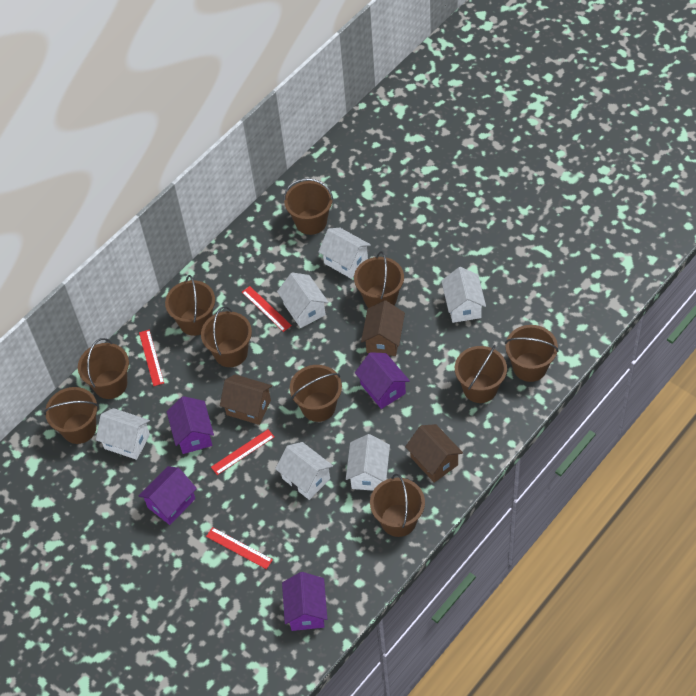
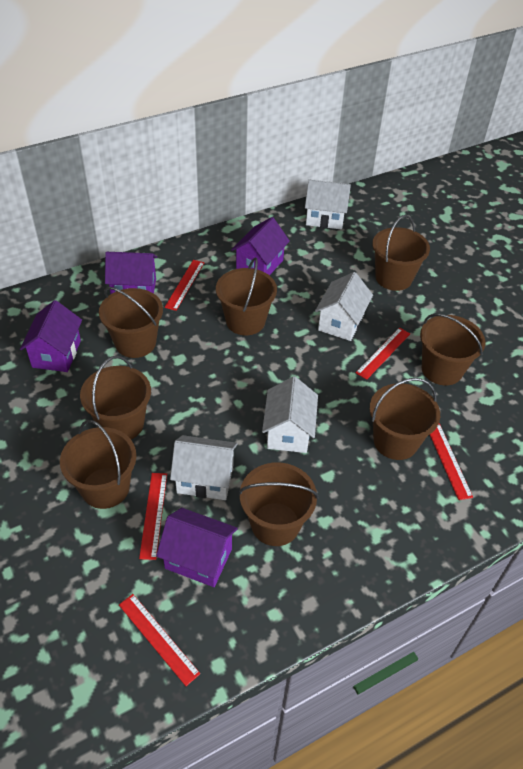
brown bucket: [44,387,98,444] [78,338,129,399] [165,275,215,336] [201,306,252,367] [284,178,333,235] [290,365,342,422] [354,251,404,308] [370,474,425,537] [455,345,507,403] [505,325,559,382] = 10 -> [60,420,137,509] [80,356,151,439] [99,287,163,358] [216,257,277,335] [238,462,318,546] [370,378,440,460] [372,215,430,291] [420,314,485,385] = 8
brown house: [220,374,272,425] [361,300,405,356] [405,424,463,483] = 3 -> none = 0
red ruler: [139,330,164,386] [206,527,273,569] [211,429,274,475] [242,286,292,332] = 4 -> [119,594,200,686] [139,473,167,560] [164,260,204,311] [356,328,410,380] [430,423,473,500] = 5
white house: [96,408,150,460] [275,442,333,500] [277,272,329,328] [318,228,371,279] [346,434,390,490] [441,267,486,323] = 6 -> [170,435,238,500] [262,376,318,453] [305,180,351,229] [315,272,373,341] = 4

